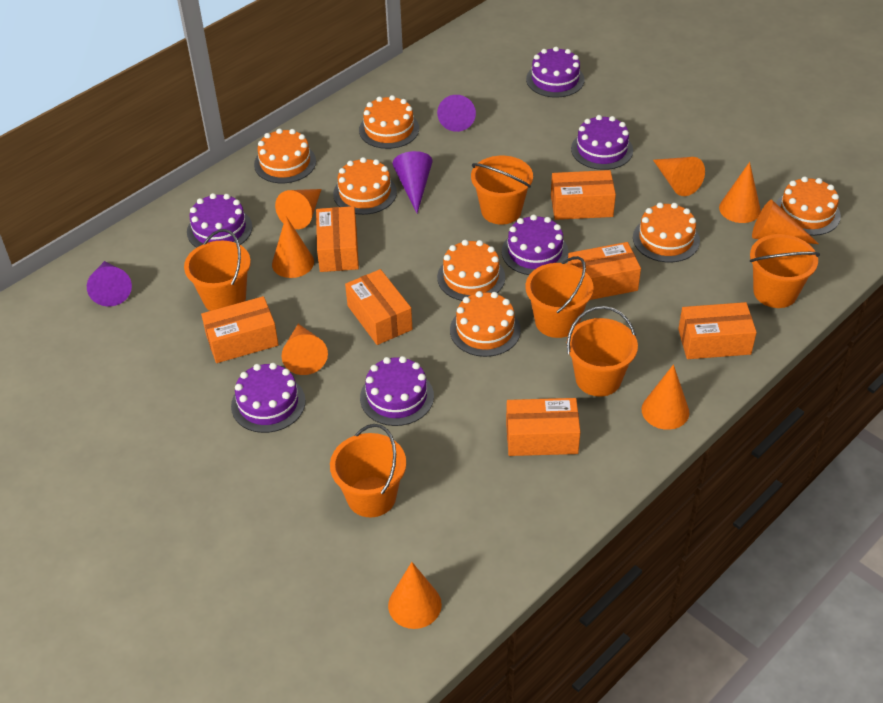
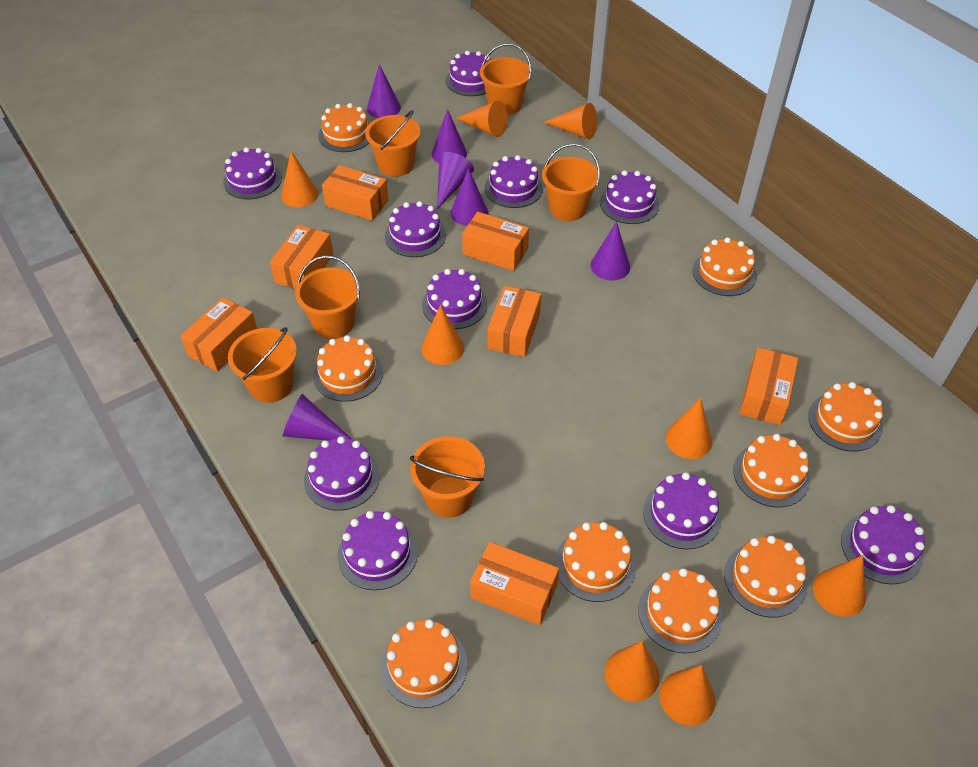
orange cake: [254,128,316,183] [333,157,397,215] [359,95,419,149] [437,240,505,301] [450,291,521,357] [633,202,700,262] [776,176,841,236] = 7 -> [313,335,383,402] [318,103,369,152] [381,619,468,708] [555,522,636,602] [638,568,723,653] [692,237,757,296] [724,536,807,618] [733,434,810,507] [808,382,883,451] = 9
purple cake: [187,193,252,248] [231,363,306,433] [360,356,434,426] [502,214,569,275] [526,47,584,98] [571,115,633,170] = 6 -> [223,147,282,199] [304,436,380,511] [338,511,418,590] [385,201,446,257] [422,269,487,329] [446,51,490,96] [484,155,543,208] [600,170,659,224] [643,472,722,549] [841,505,925,584] = 10
purple cone: [87,261,132,307] [393,151,432,213] [437,95,476,132] = 3 -> [283,394,353,441] [367,64,401,118] [432,109,467,163] [437,152,474,209] [451,168,488,226] [591,222,630,280] = 6

